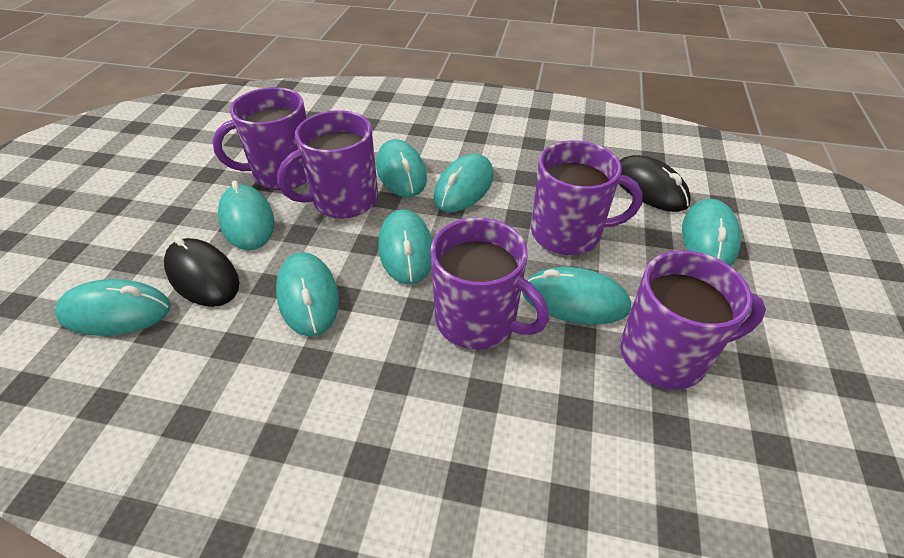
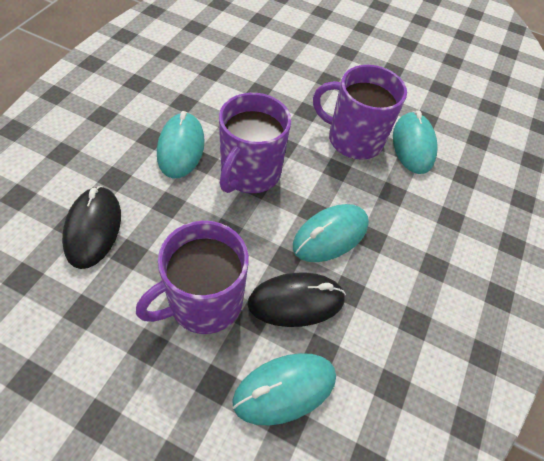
purple mug: [213,87,307,190] [277,110,378,218] [430,218,549,349] [531,141,643,255] [620,250,766,389] = 5 -> [136,221,249,334] [219,93,291,193] [313,65,407,160] = 3
turquoise mouse: [55,279,171,336] [218,181,274,251] [276,252,339,336] [376,139,427,197] [379,209,433,284] [434,154,494,212] [522,267,631,325] [682,199,741,266] = 8 -> [157,111,205,179] [232,353,336,426] [293,204,369,262] [393,111,437,174] = 4

